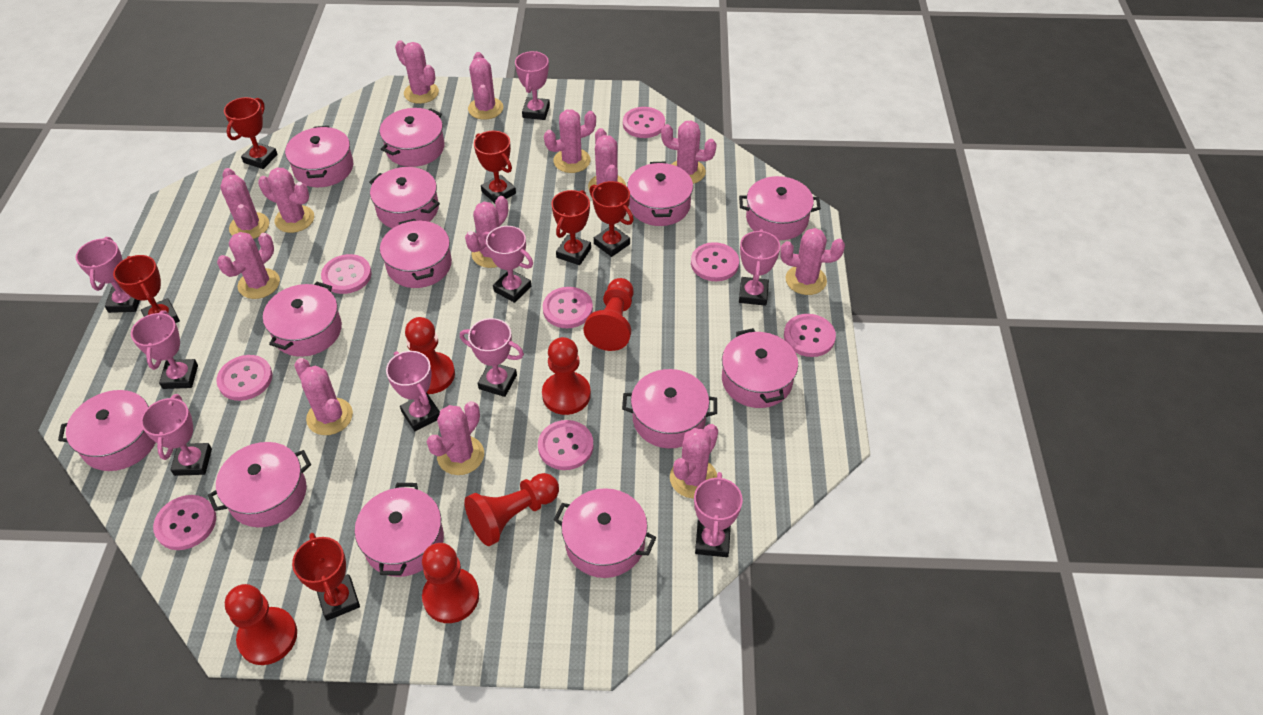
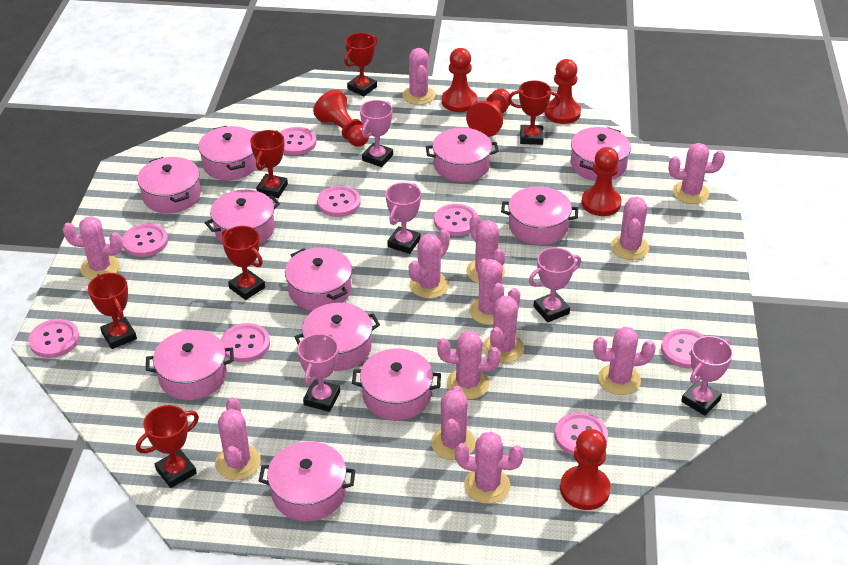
pink pot: [58,390,156,471] [208,442,311,527] [263,282,342,357] [285,126,353,187] [355,483,444,577] [369,167,440,229] [380,108,444,167] [380,219,452,288] [553,488,656,578] [622,369,717,448] [627,162,693,226] [722,328,798,408] [739,176,821,240] = 13 -> [137,157,201,213] [146,330,234,400] [198,126,257,180] [205,190,280,244] [259,441,355,521] [285,248,352,311] [294,303,380,371] [352,349,441,421] [426,128,499,182] [501,186,578,245] [571,127,631,181] = 11
pink trophy: [76,237,140,313] [131,310,198,389] [141,394,212,476] [386,351,440,431] [460,318,524,397] [482,226,533,303] [515,51,550,120] [694,472,743,557] [739,229,780,306] = 9 -> [297,333,340,412] [360,100,393,167] [386,182,421,254] [529,248,581,322] [681,336,733,416] = 5

